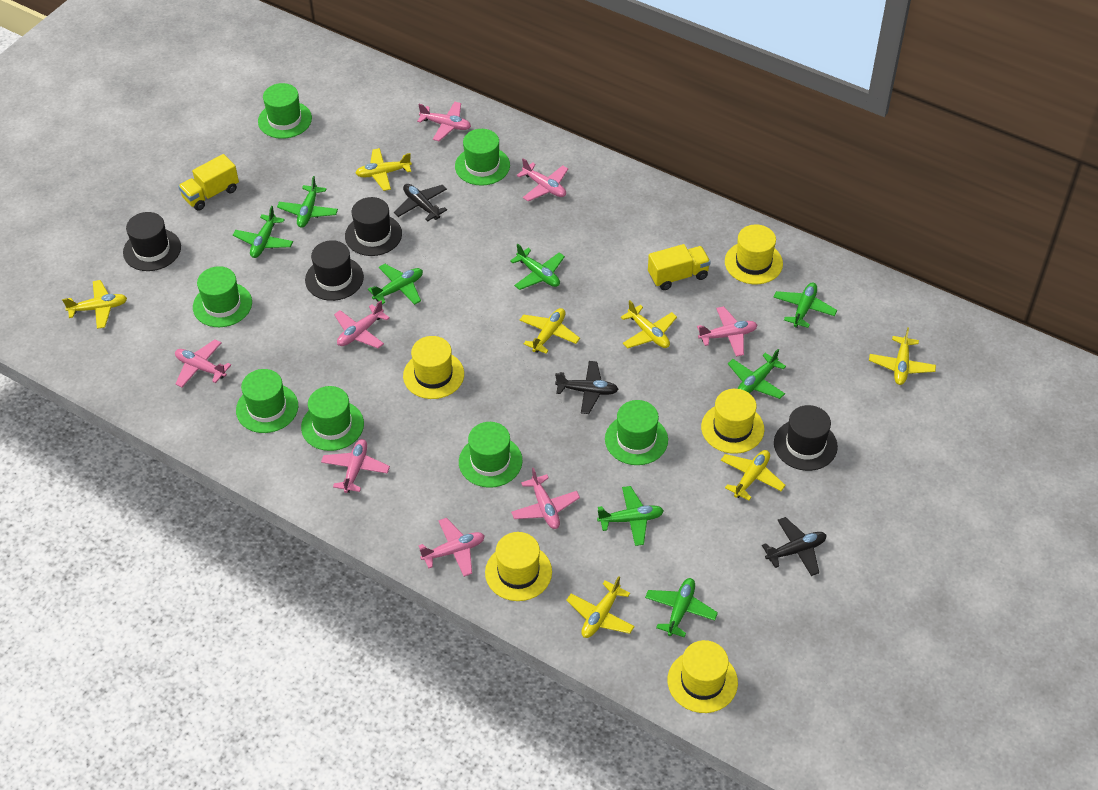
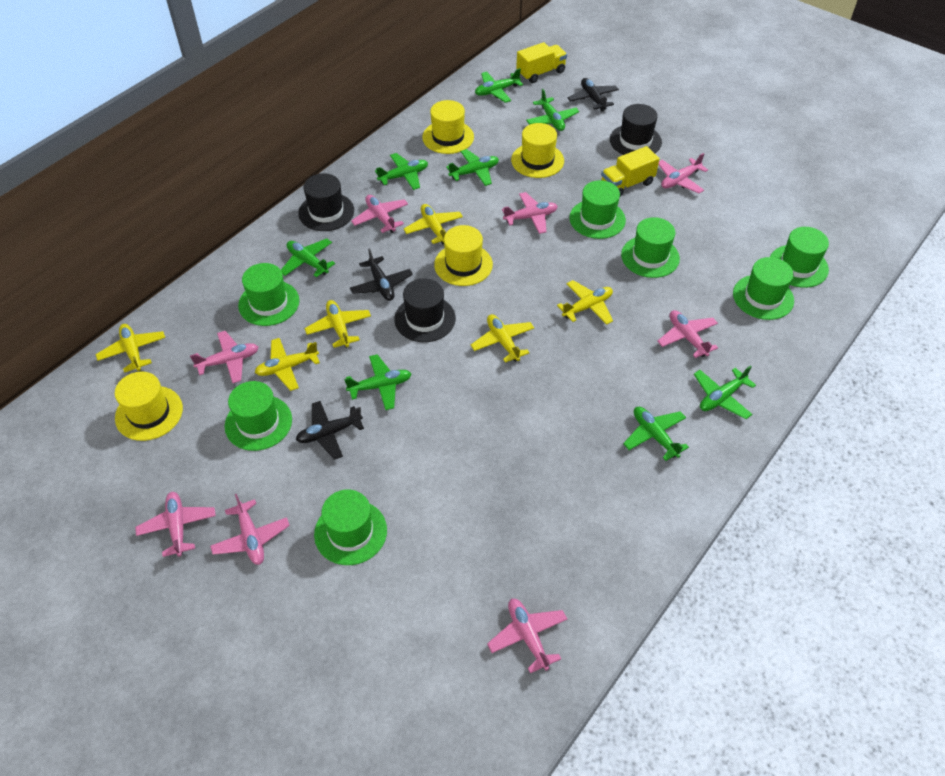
black hat: [123,212,181,271] [305,240,364,301] [345,197,402,256] [774,405,838,471] = 4 -> [298,173,354,231] [394,278,456,342] [610,104,662,155] = 3
yellow hat: [403,336,464,399] [485,532,552,601] [668,640,738,713] [701,389,764,454] [725,225,783,284] = 5 -> [115,372,183,441] [422,100,474,154] [434,225,493,286] [511,123,564,178] = 4
yellow plane: [62,280,127,329] [355,148,412,191] [519,308,580,354] [566,576,635,638] [621,300,677,348] [721,450,786,500] [869,327,936,385] = 7 -> [95,324,165,373] [255,338,320,391] [304,300,371,348] [404,204,463,245] [471,314,534,363] [557,280,613,325] = 6

